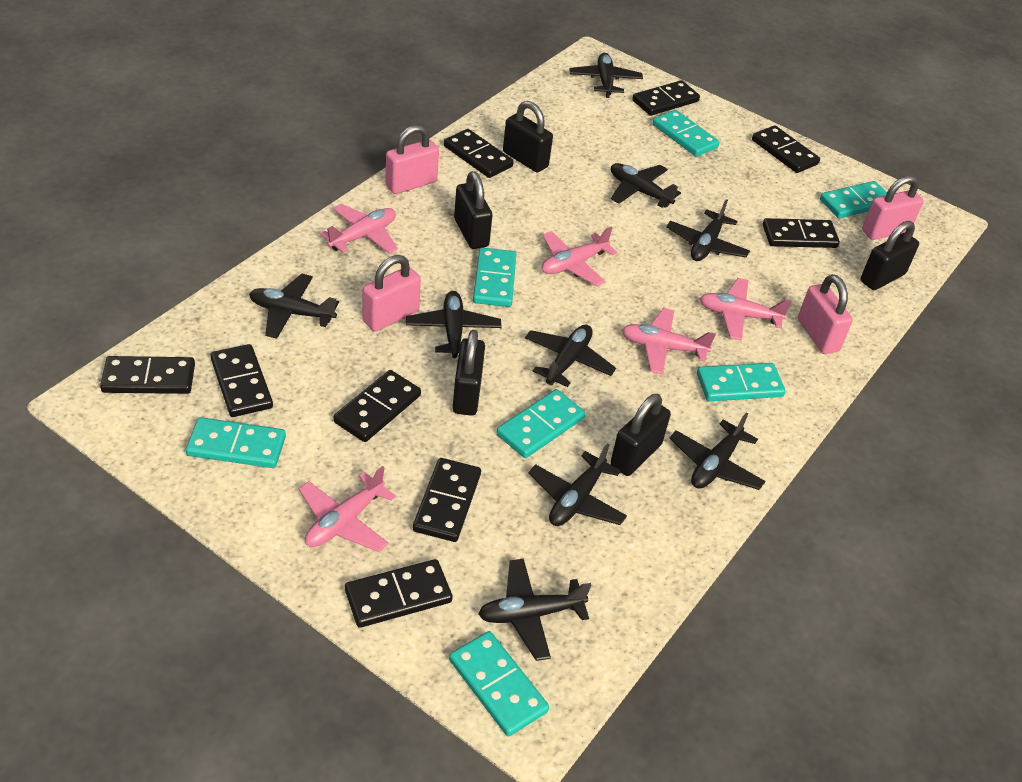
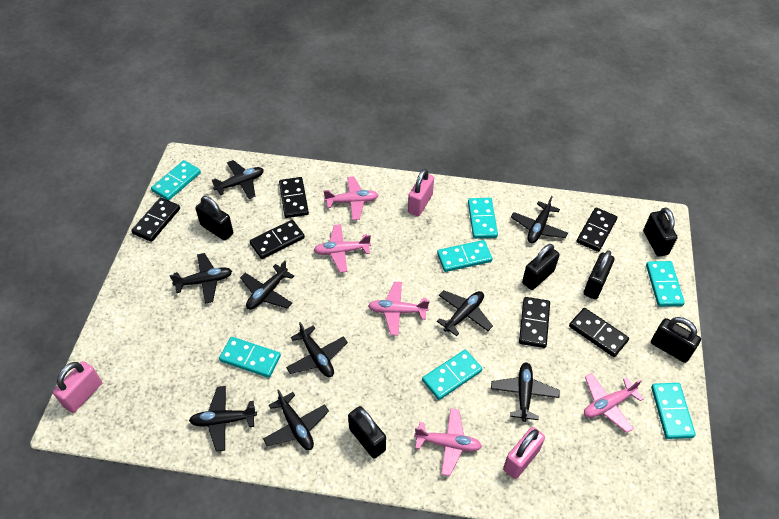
black domino: [100,356,195,394] [210,344,273,417] [334,370,421,442] [345,559,453,628] [413,458,481,542] [444,129,514,178] [632,80,700,116] [752,125,820,173] [763,218,840,248] = 9 -> [131,198,180,242] [250,220,305,259] [279,177,309,218] [519,297,550,348] [569,308,629,357] [577,207,617,252] = 6
black padlock: [453,330,485,416] [454,171,492,249] [503,101,553,172] [610,394,671,476] [860,221,919,290] = 5 -> [195,196,233,241] [348,406,386,459] [522,244,560,290] [584,250,614,300] [643,208,677,257] [651,317,701,363] = 6
pink padlock: [363,255,421,331] [385,125,439,194] [798,274,853,354] [862,176,923,240] = 4 -> [53,361,102,413] [408,169,434,216] [503,427,545,479] = 3

